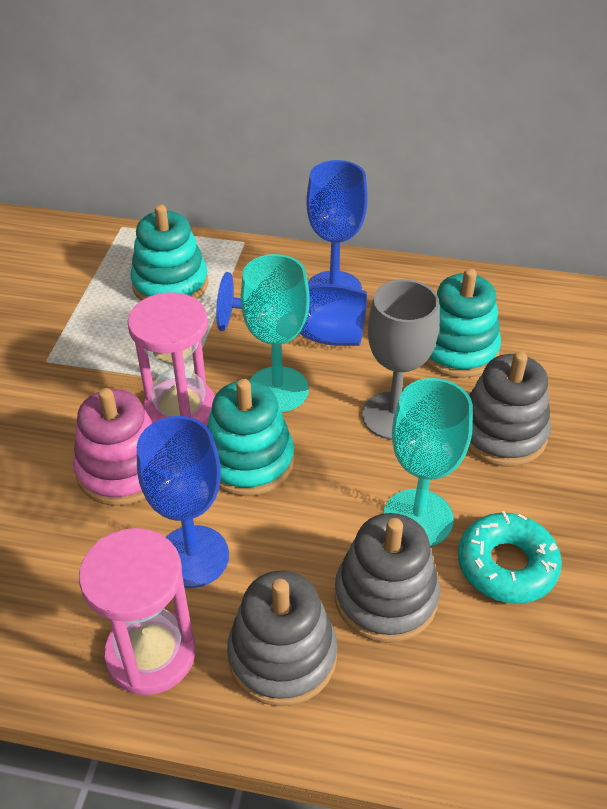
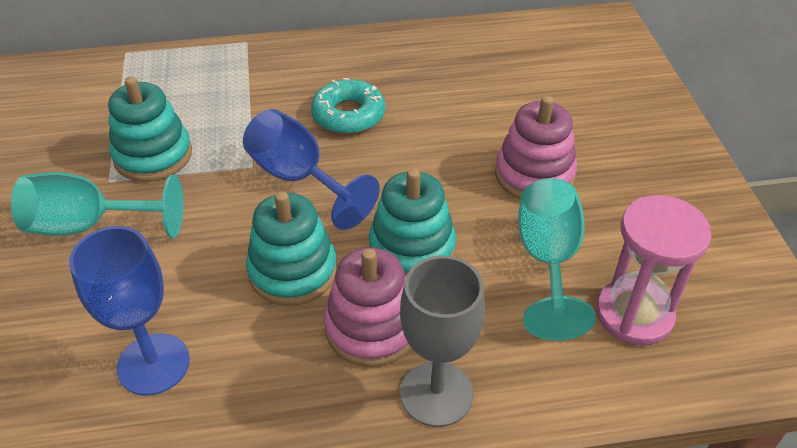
blue goblet: [137,416,229,588] [216,272,367,346] [306,160,368,290] = 3 -> [69,226,190,396] [243,109,380,230] = 2
grey stacking toy: [227,571,337,706] [334,513,440,643] [468,351,551,467] = 3 -> none = 0
pink hourglass: [79,528,196,695] [128,292,215,426] = 2 -> [596,195,711,346] = 1
pink stacking toy: [73,388,152,506] = 1 -> [324,247,411,367] [495,96,577,199] = 2

